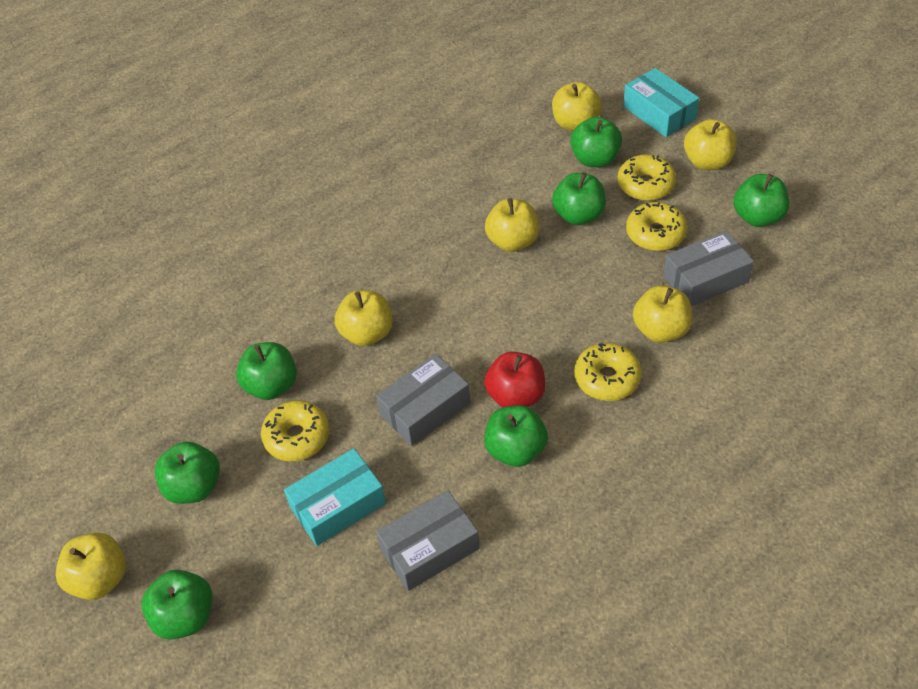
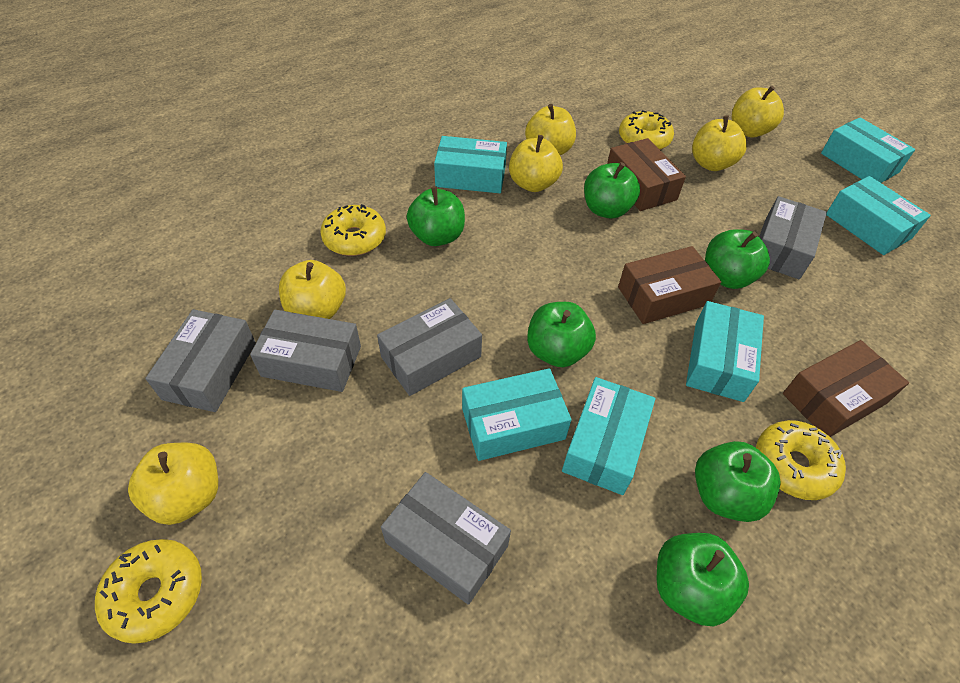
brown box: none = 0 -> [607,138,686,211] [618,246,721,324] [783,340,909,437] = 3
green apple: [142,569,212,640] [155,442,220,504] [236,342,297,400] [484,405,548,467] [552,172,606,225] [570,117,622,167] [733,174,790,227] = 7 -> [407,186,465,246] [527,302,596,367] [584,162,640,219] [657,533,749,626] [695,441,780,522] [705,229,770,289] = 6
grey box: [376,354,470,446] [376,490,479,591] [663,231,754,306] = 3 -> [145,309,256,412] [250,310,361,392] [377,298,482,396] [381,472,511,605] [759,196,827,279] = 5
red apple: [484,352,545,408] = 1 -> none = 0
turquoise box: [284,448,386,546] [623,68,699,137] = 2 -> [434,136,507,193] [462,368,572,461] [562,377,655,495] [686,301,764,402] [821,117,915,183] [826,176,931,255] = 6

